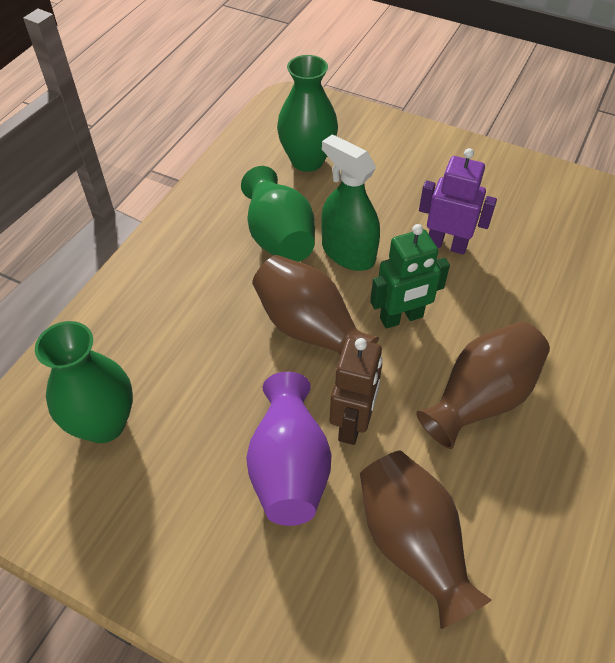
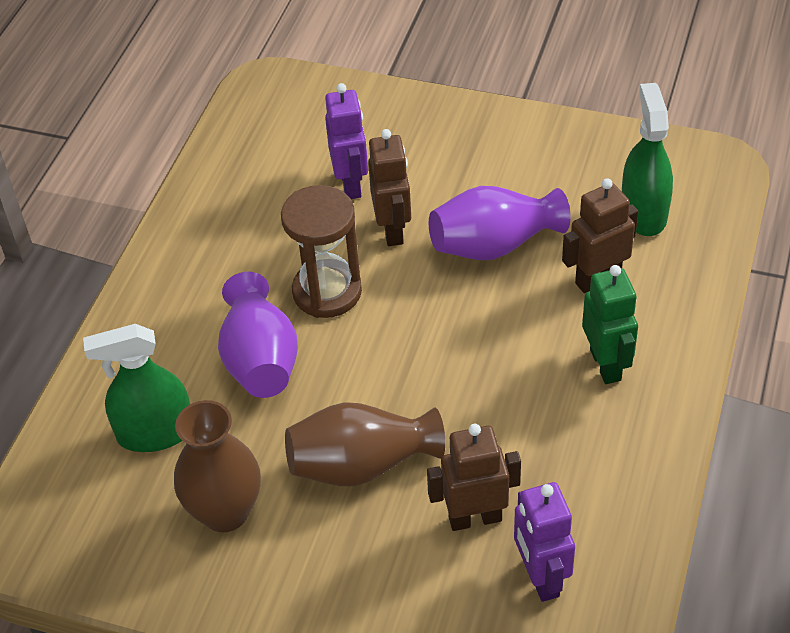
brown hourglass: none = 0 -> [281,185,362,318] = 1
brown robot: [330,338,383,445] = 1 -> [368,129,411,246] [427,424,521,531] [562,178,638,293] = 3
brown vase: [252,255,379,355] [360,450,492,629] [416,321,550,449] = 3 -> [174,400,261,532] [285,402,445,486] = 2
green spray bottle: [322,134,380,271] = 1 -> [83,324,190,452] [622,83,673,236] = 2
green vase: [35,321,133,443] [241,166,315,262] [277,55,338,172] = 3 -> none = 0
purple robot: [419,148,497,255] = 1 -> [325,83,368,199] [514,482,575,602] = 2
purple vase: [246,372,331,526] = 1 -> [218,272,298,398] [429,186,571,260] = 2

